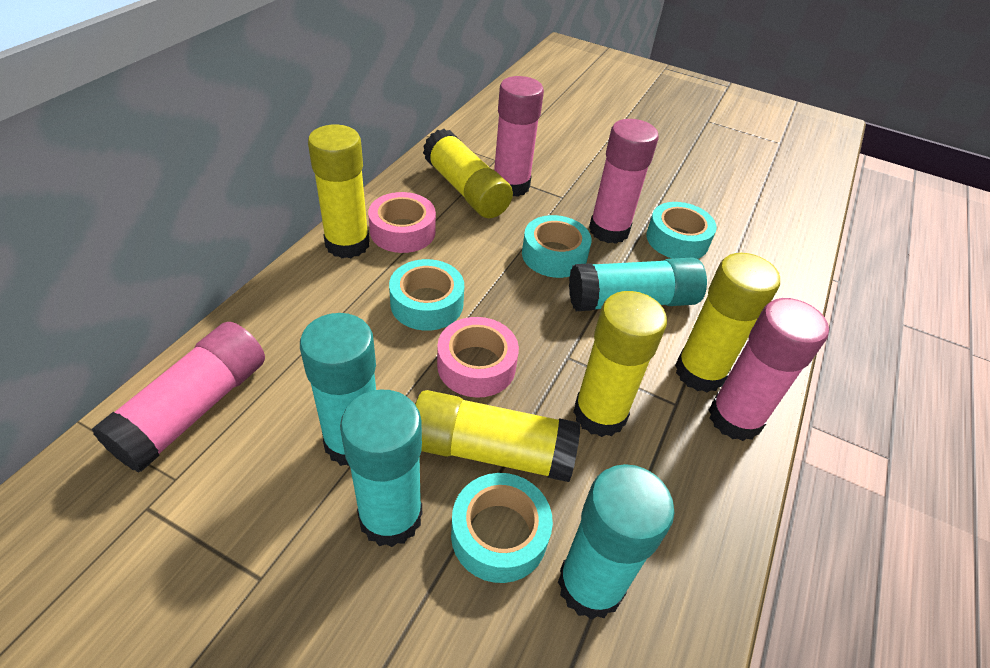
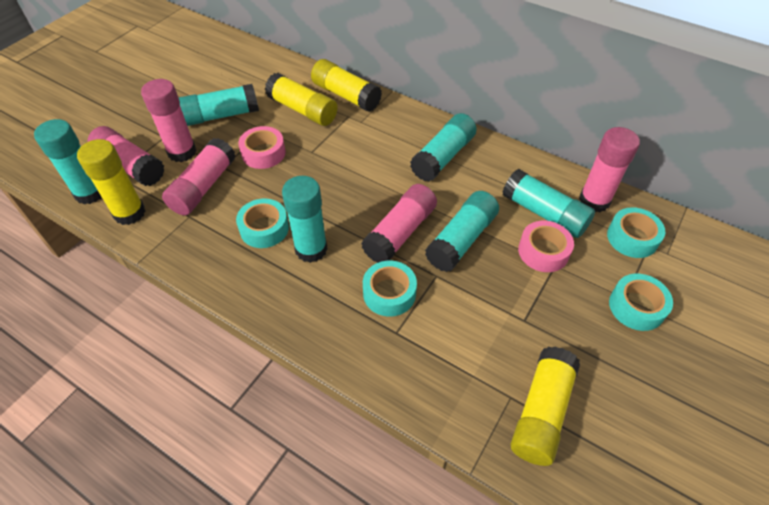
pink glue stick: [91,322,265,473] [494,76,544,197] [589,119,659,244] [709,298,829,441] = 4 -> [88,126,165,186] [141,79,197,162] [162,138,236,215] [361,184,437,263] [579,127,640,212] = 5
turquoise glue stick: [300,313,376,466] [340,390,422,547] [558,464,675,620] [569,257,707,311] = 4 -> [34,119,102,204] [179,84,259,126] [282,176,328,263] [410,113,477,182] [425,191,499,272] [503,169,595,238] = 6
yellow glue stick: [308,125,370,258] [415,390,580,482] [423,129,513,218] [573,291,667,437] [675,253,780,393] = 5 -> [77,139,145,225] [265,73,338,126] [311,59,382,112] [511,347,580,466] = 4

